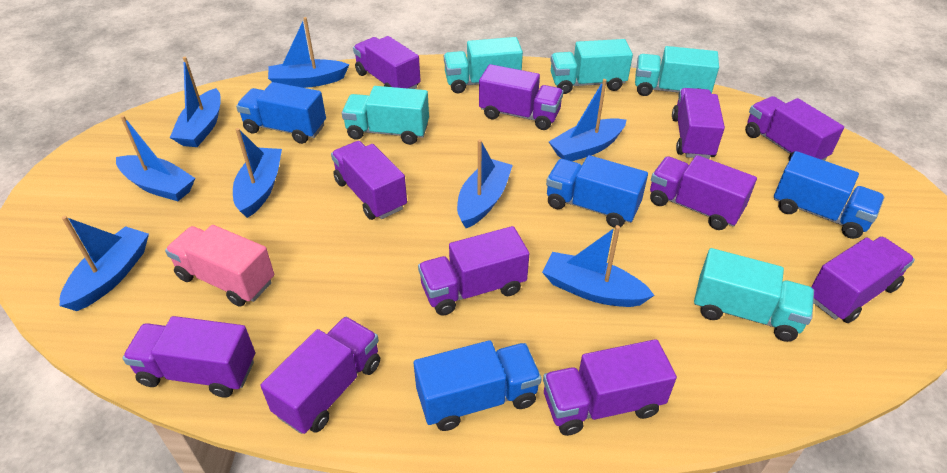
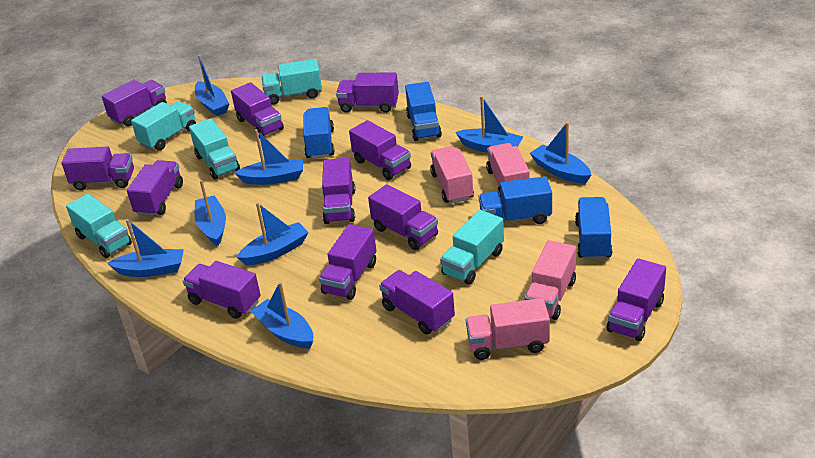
pink truck: [165,225,274,307] = 1 -> [430,146,474,203] [466,298,550,360] [486,143,530,198] [524,240,576,320] = 4
purple truck: [122,316,255,398] [261,317,380,434] [331,141,407,220] [353,36,421,89] [418,226,529,316] [479,64,564,130] [543,339,677,436] [650,155,757,230] [672,88,725,159] [745,96,844,161] [811,237,915,323] = 11 -> [61,146,134,190] [102,80,167,126] [127,160,183,216] [183,261,261,319] [231,82,284,139] [319,224,376,300] [322,158,356,224] [336,73,399,113] [349,120,411,180] [368,184,438,250] [379,270,455,334] [607,258,666,341] = 12

